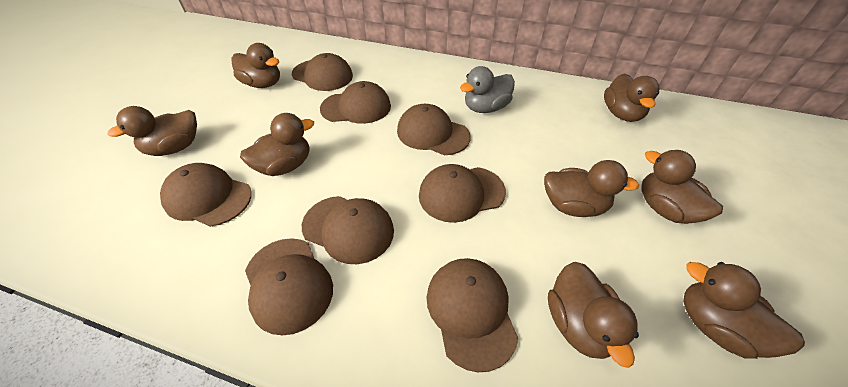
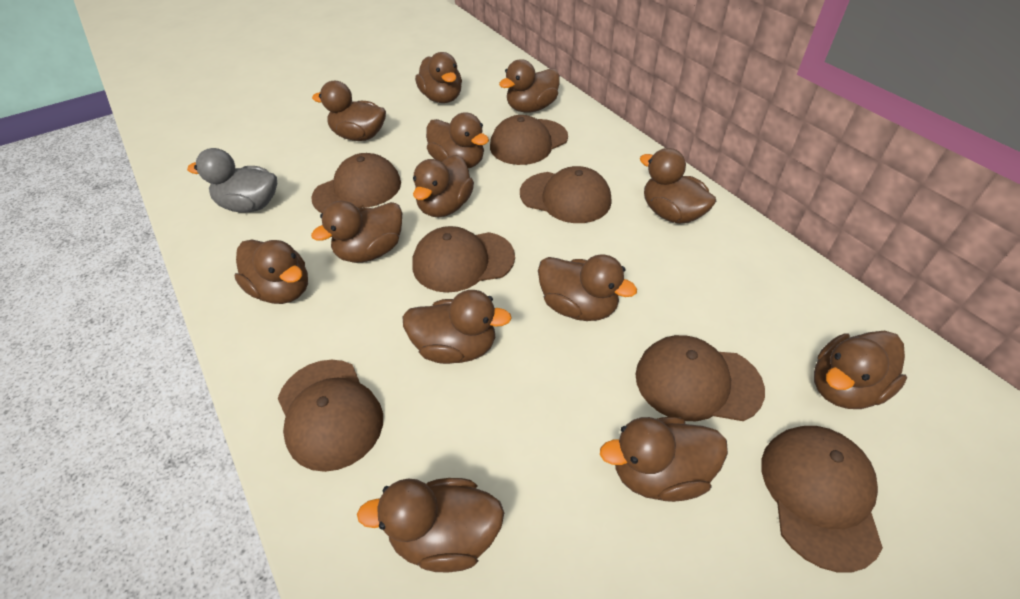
brown cap: [160,163,252,227] [245,238,333,336] [292,53,353,91] [302,196,394,264] [320,81,391,124] [397,104,471,155] [419,164,506,223] [426,258,518,372] = 8 -> [278,360,383,472] [311,153,401,213] [412,226,515,293] [490,115,568,165] [520,166,611,223] [635,335,765,421] [761,426,883,573] = 7
brown duck: [107,106,197,156] [231,43,280,88] [240,113,314,176] [544,160,639,217] [548,262,639,368] [604,73,659,122] [641,150,723,224] [683,262,805,359] = 8 -> [235,239,308,304] [311,201,402,263] [312,81,386,141] [357,478,504,572] [403,290,512,364] [413,155,474,217] [415,52,462,103] [426,112,489,168] [499,59,560,113] [538,254,637,321] [600,417,728,502] [640,148,716,224] [814,331,907,409] = 13

